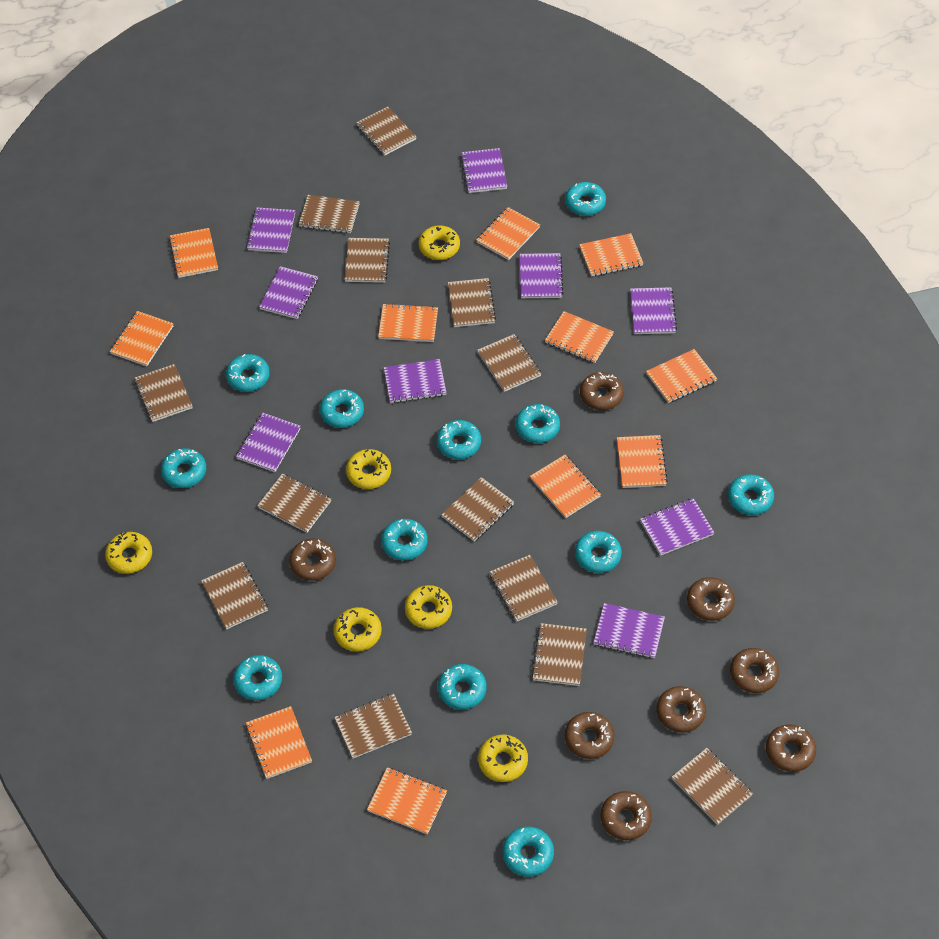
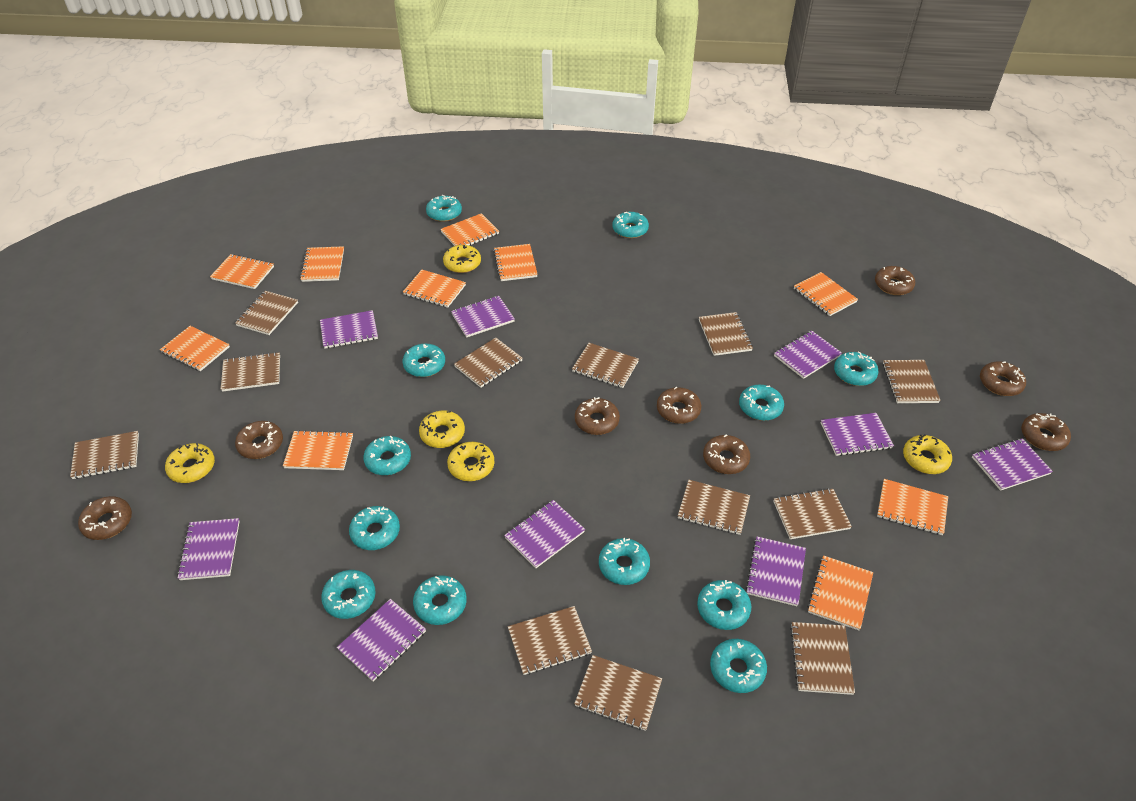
brown notebook: [134,364,192,422] [201,562,268,629] [257,474,331,533] [299,195,360,234] [334,693,412,759] [344,238,390,283] [356,107,416,155] [441,477,514,541] [448,278,496,327] [477,334,541,392] [490,555,558,622] [531,623,587,686] [672,748,753,825] = 13 -> [70,431,139,479] [221,352,280,392] [235,291,298,335] [454,338,522,388] [508,606,592,675] [572,343,639,388] [574,655,662,731] [678,480,750,535] [699,312,753,356] [773,488,852,539] [790,622,855,695] [883,360,941,403] = 12
orange notebook: [110,311,174,366] [169,228,218,278] [246,706,312,779] [367,767,447,834] [378,303,438,342] [476,207,540,260] [530,455,601,518] [545,311,614,363] [579,233,643,277] [617,435,668,488] [646,349,717,403] = 11 -> [160,326,230,371] [210,254,274,289] [283,430,353,470] [300,246,344,282] [403,270,466,308] [440,213,499,246] [493,244,538,281] [794,272,858,316] [807,555,873,630] [877,479,948,535] = 10
yellow donut: [105,532,152,574] [334,607,382,651] [346,449,391,489] [405,585,452,629] [419,226,460,260] [478,735,528,782] = 6 -> [165,443,215,483] [419,410,465,448] [443,245,481,273] [447,442,494,481] [903,434,952,474] = 5

